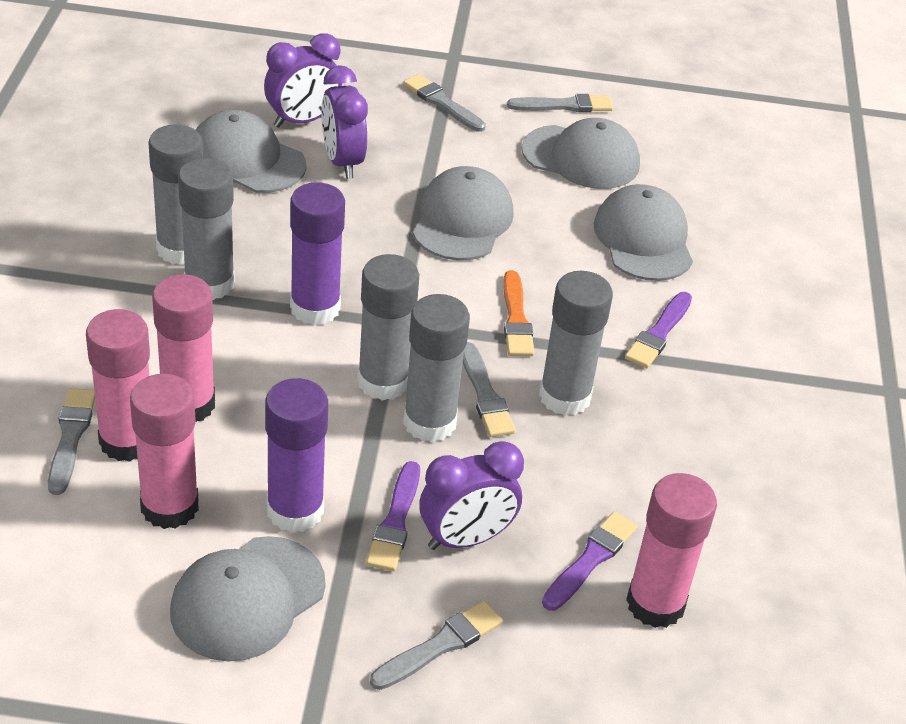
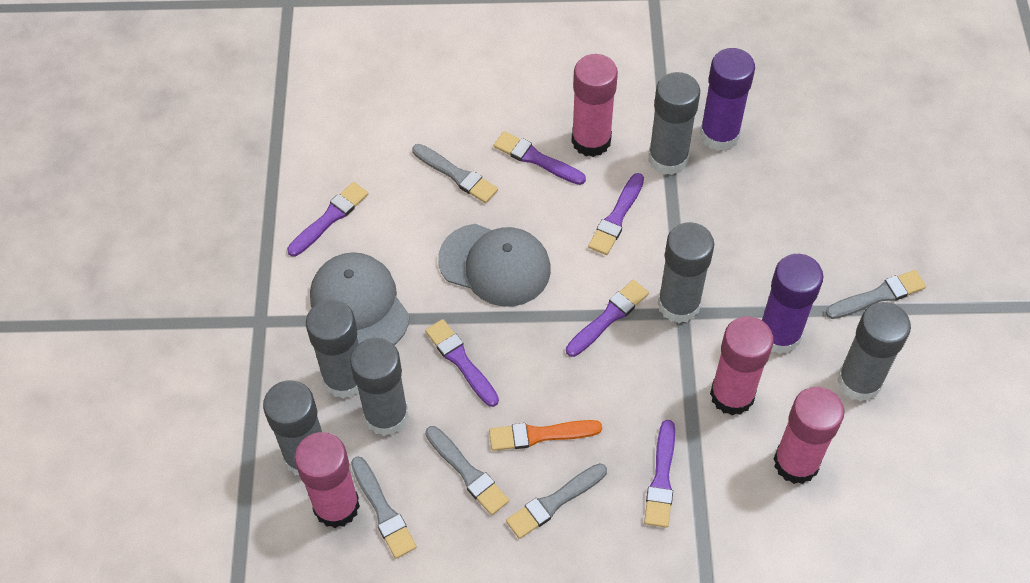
grey cap: [170,536,326,662] [196,110,307,193] [413,166,514,260] [521,118,640,189] [593,184,693,281] = 5 -> [310,252,410,345] [438,224,551,307] = 2
grey glue stick: [148,124,203,265] [178,158,235,300] [357,254,419,401] [403,294,470,442] [539,271,613,416] = 5 -> [263,380,322,475] [306,299,359,399] [350,338,409,436] [648,72,700,175] [657,222,714,323] [837,302,911,402] = 6
purple brush: [366,461,420,571] [542,511,638,611] [625,292,692,368] = 3 -> [287,182,368,257] [425,319,499,407] [494,131,586,185] [566,280,649,357] [588,173,644,255] [644,420,675,528] = 6
purple clock: [264,33,342,128] [321,65,368,179] [419,441,524,550] = 3 -> none = 0

